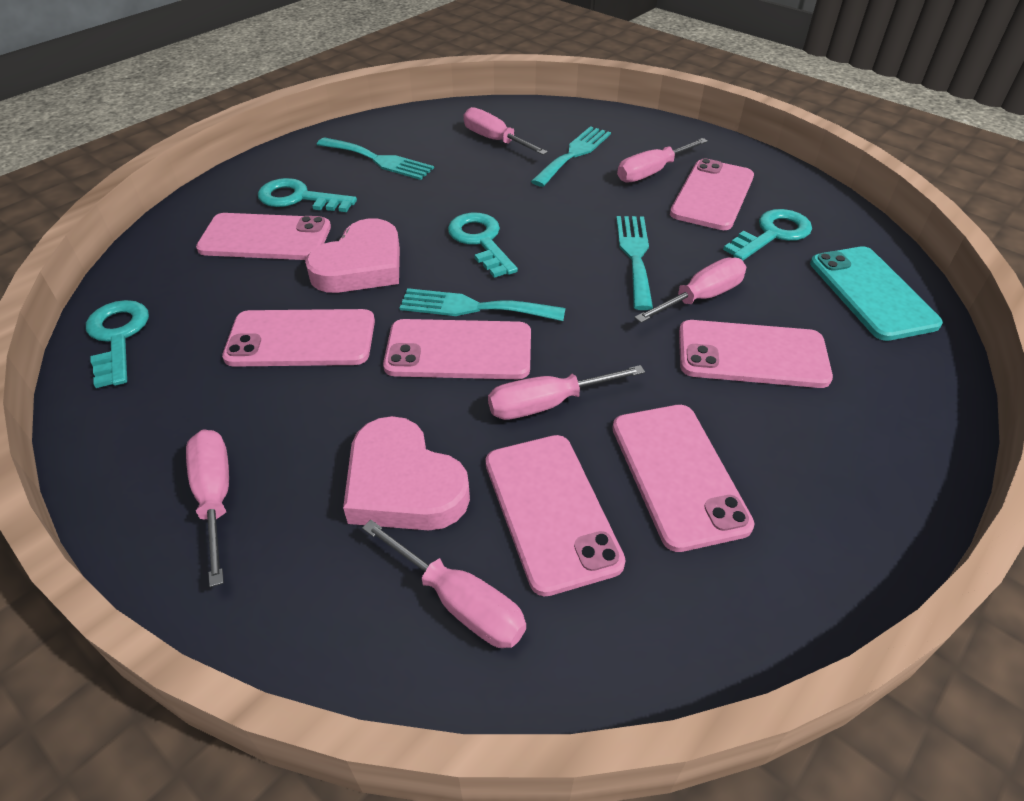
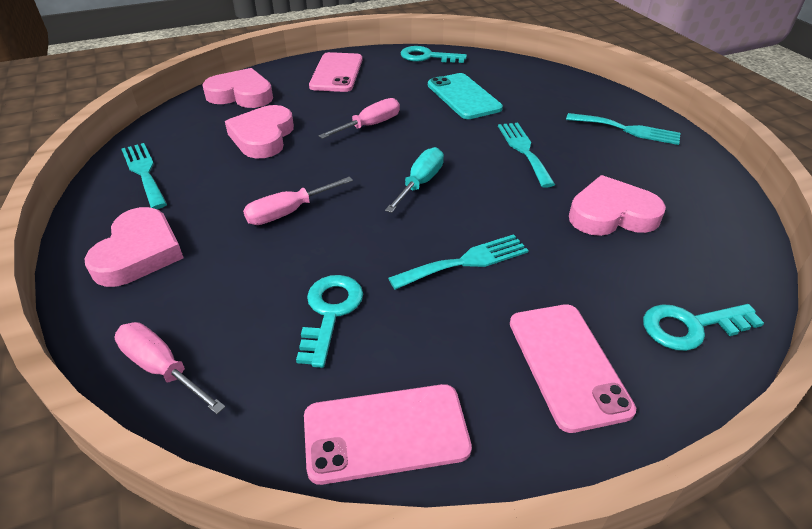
pink heart: [305,218,400,293] [343,416,470,530] = 2 -> [84,207,184,287] [202,68,273,108] [225,105,294,158] [569,175,666,236] = 4
pink phone: [196,213,331,260] [222,309,375,367] [383,319,531,379] [485,435,626,596] [612,405,754,552] [670,158,754,230] [679,320,833,388] = 7 -> [304,384,472,485] [309,52,363,92] [510,304,636,433] = 3
pink screwdriver: [186,429,229,587] [362,520,526,648] [463,107,548,155] [488,365,645,420] [617,138,708,183] [634,257,746,323] = 6 -> [114,322,226,414] [243,177,353,225] [319,98,400,139] = 3
turquoise key: [86,300,149,388] [258,178,357,212] [448,213,518,278] [723,209,812,261] = 4 -> [296,275,363,368] [401,46,467,63] [643,304,764,351] = 3
turquoise screwdriver: none = 0 -> [385,147,444,213] = 1

